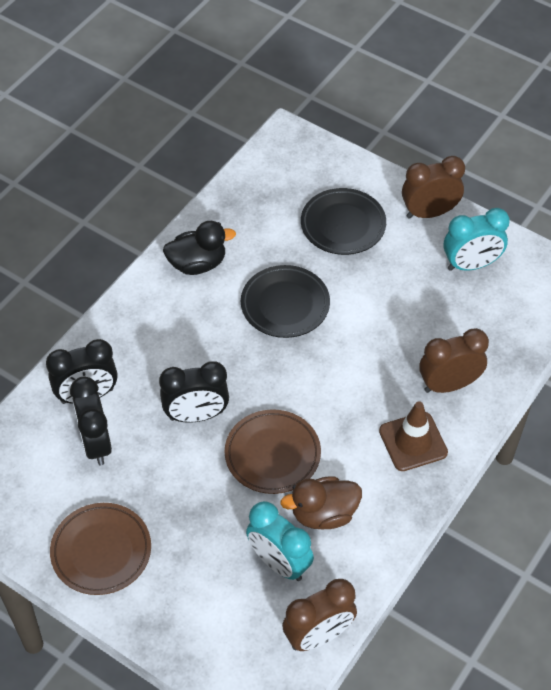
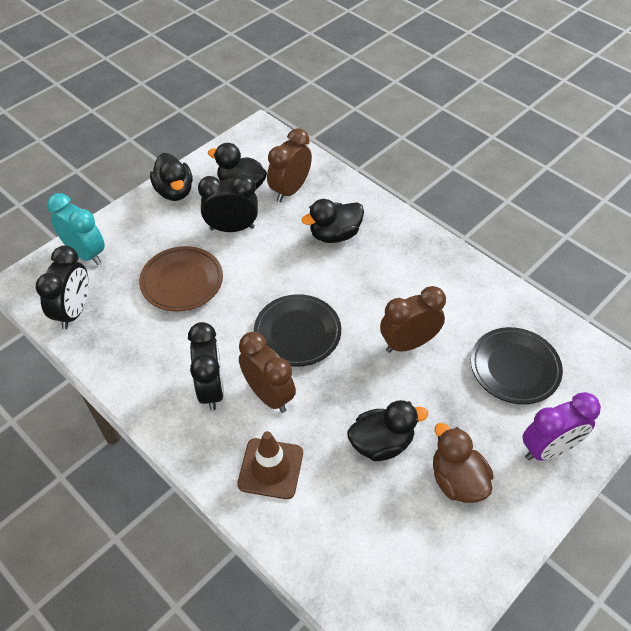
black duck: [163,221,236,275] = 1 -> [150,153,193,201] [208,143,267,189] [301,199,364,243] [347,400,428,461] = 4
brown plate: [50,503,151,595] [225,409,321,494] = 2 -> [139,246,223,311] = 1
purple clock: none = 0 -> [522,392,601,461] = 1
turquoise clock: [246,501,314,581] [444,208,510,271] = 2 -> [47,193,105,265] = 1

